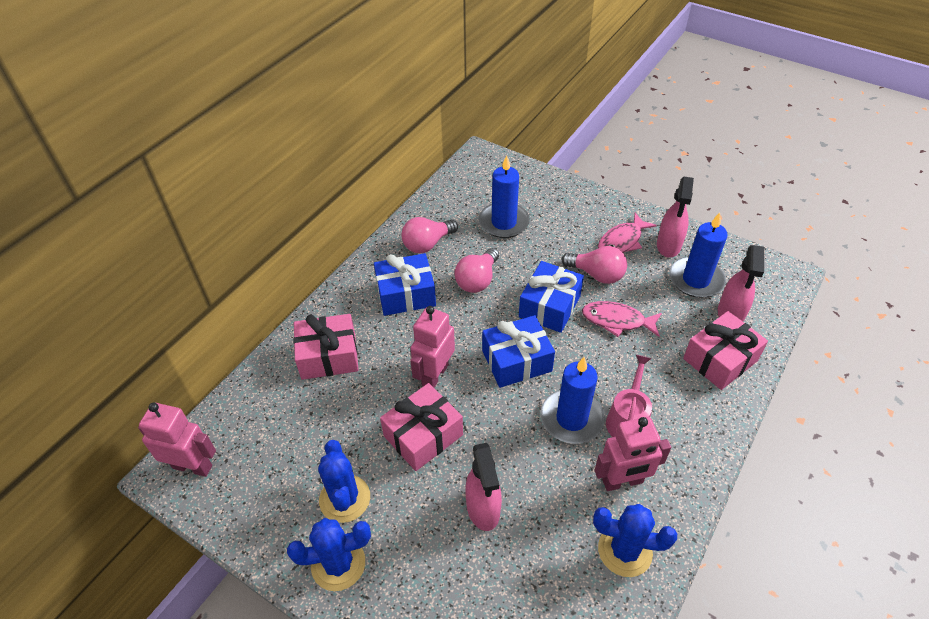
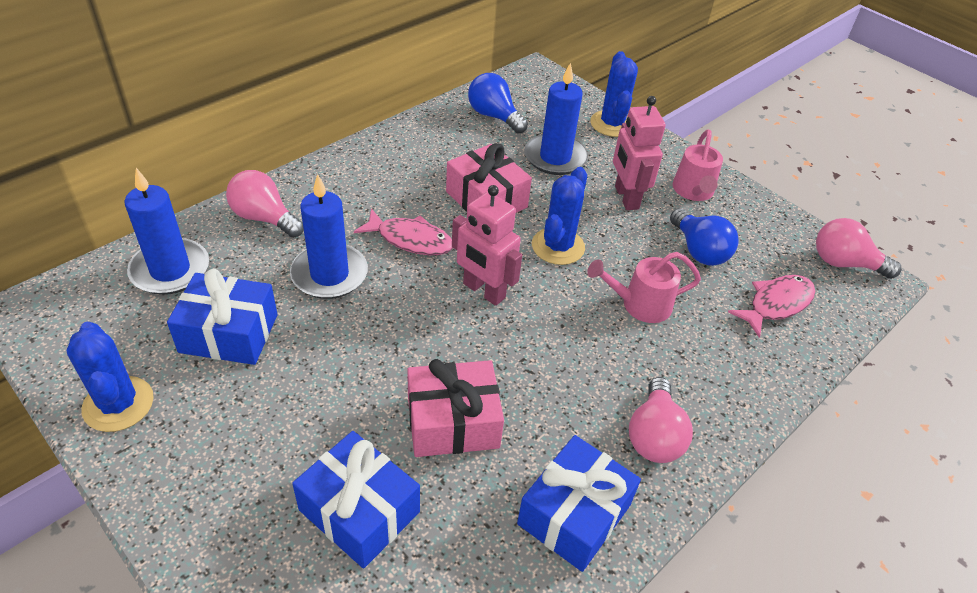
blue light bulb: none = 0 -> [468,73,528,134] [670,208,739,266] = 2
pink gift: [293,314,359,380] [380,383,463,471] [683,311,768,390] = 3 -> [407,359,504,457] [446,143,532,213] = 2
pink robot: [138,402,216,477] [410,306,455,388] [594,417,671,491] = 3 -> [452,185,522,306] [613,96,666,210] = 2
pink spray bottle: [465,443,502,531] [657,177,694,258] [718,245,764,322] = 3 -> none = 0
pink watering can: [606,355,652,437] = 1 -> [587,252,701,323] [673,129,723,201] = 2

